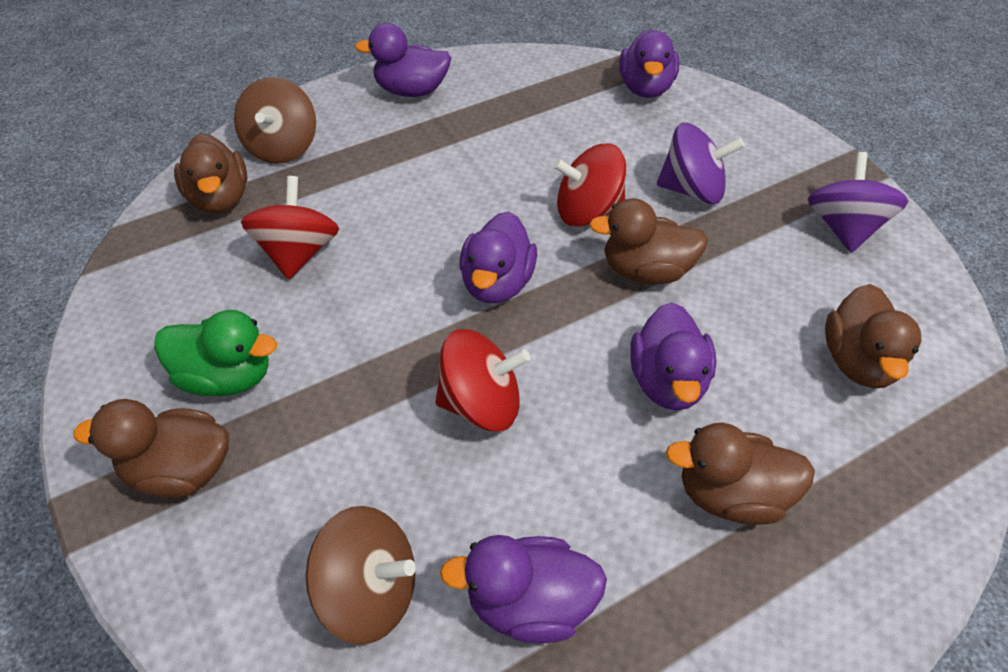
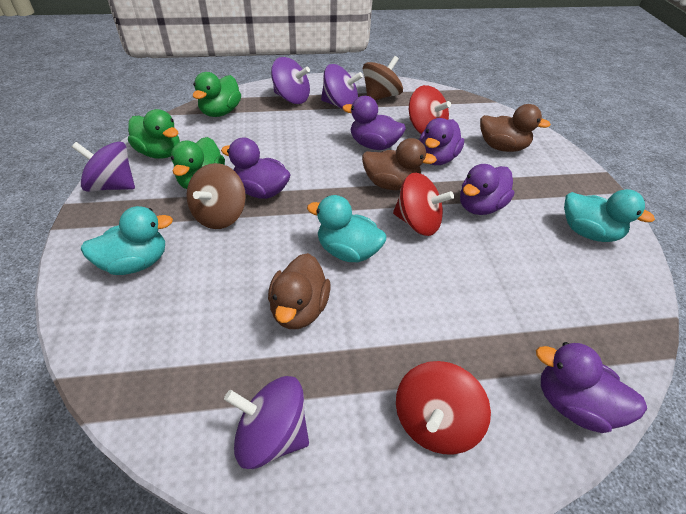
brown duck: [73,399,229,498] [174,133,248,213] [589,198,708,284] [666,423,815,525] [825,284,921,388] = 5 -> [268,253,331,329] [362,138,437,190] [480,104,551,152] = 3
green duck: [154,310,277,396] = 1 -> [128,109,180,159] [171,137,225,189] [193,72,241,117] = 3
purple spinning top: [657,123,745,204] [808,152,908,253] = 2 -> [72,142,135,192] [224,376,309,469] [271,57,310,104] [321,64,363,109] = 4
turquoise duck: none = 0 -> [81,206,173,275] [307,195,387,262] [564,189,655,242] = 3

